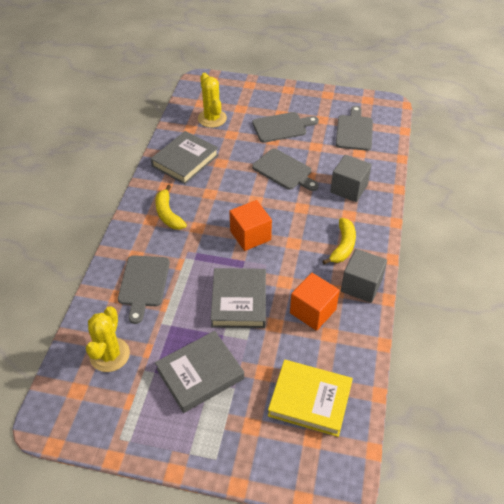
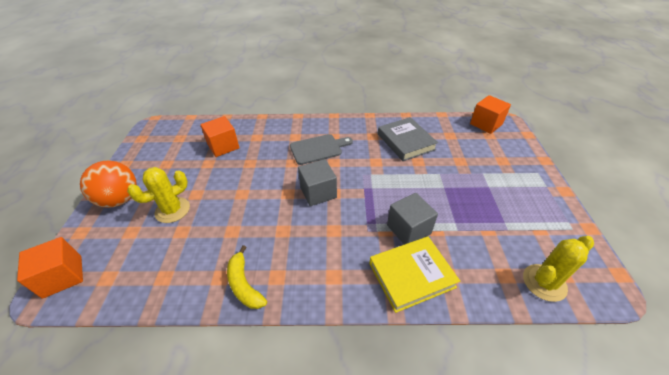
grey book: [151,131,218,184] [155,331,244,413] [211,268,266,328] = 3 -> [378,117,438,161] = 1
grey cutting board: [118,255,170,324] [252,112,319,143] [252,149,319,191] [336,106,373,151] = 4 -> [290,134,353,165] = 1
orange ball: none = 0 -> [80,161,137,208] = 1
orange cube: [229,200,272,251] [290,273,340,331] = 2 -> [17,237,83,299] [200,116,240,157] [470,95,511,134] = 3
yellow banana: [155,185,187,230] [322,218,356,265] = 2 -> [227,245,267,309] = 1

